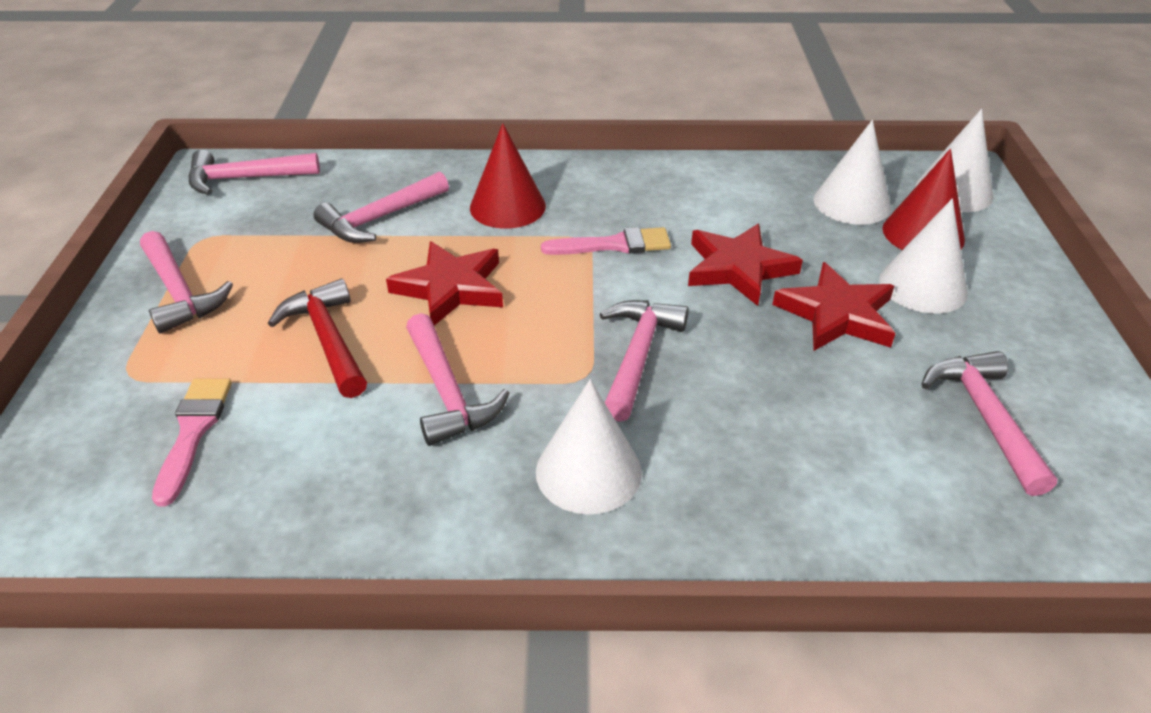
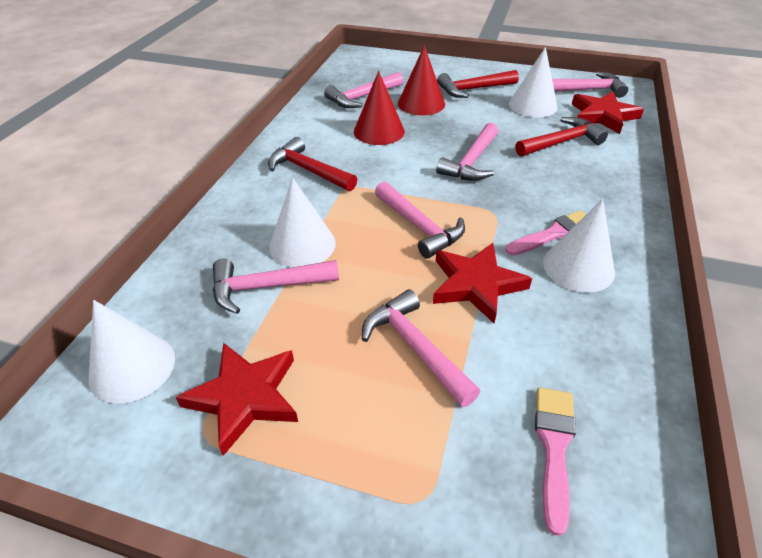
red hammer: [268,279,367,398] = 1 -> [268,137,357,191] [437,70,519,98] [515,117,608,157] = 3

